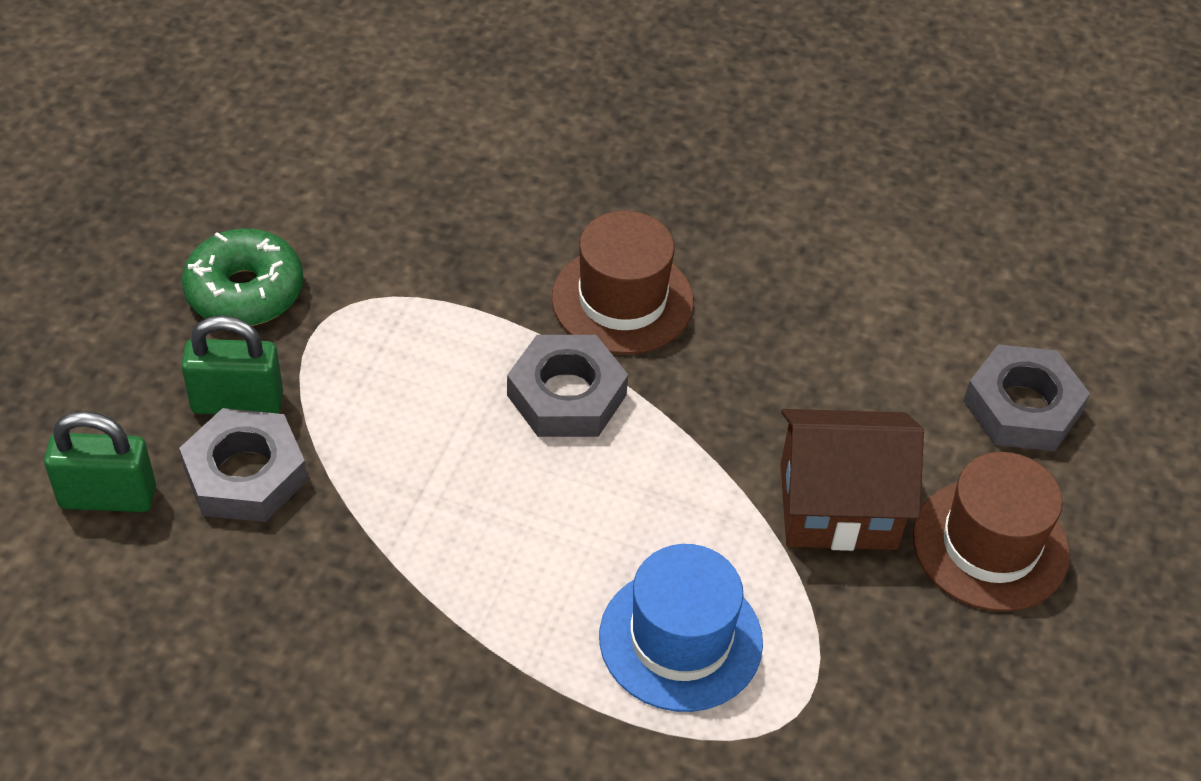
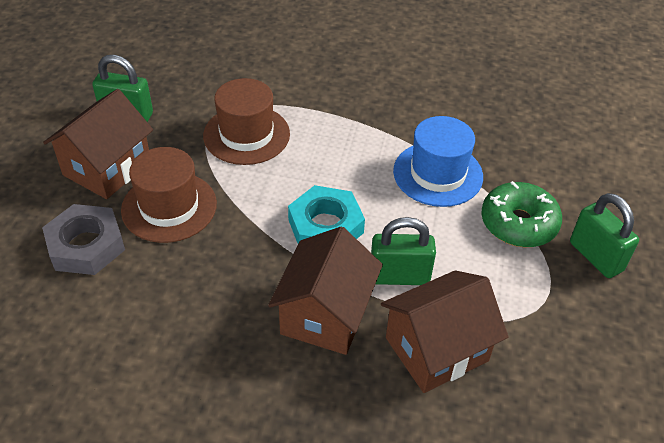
brown house: [780,409,924,551] = 1 -> [43,89,153,199] [268,227,383,355] [381,270,508,393] = 3
green padlock: [44,411,156,512] [181,316,283,414] = 2 -> [92,55,153,122] [371,217,436,285] [570,193,639,278] = 3
grey nut: [179,408,308,522] [507,335,628,437] [963,344,1090,451] = 3 -> [42,204,125,275] = 1
turquoise nut: none = 0 -> [288,185,365,244] = 1

